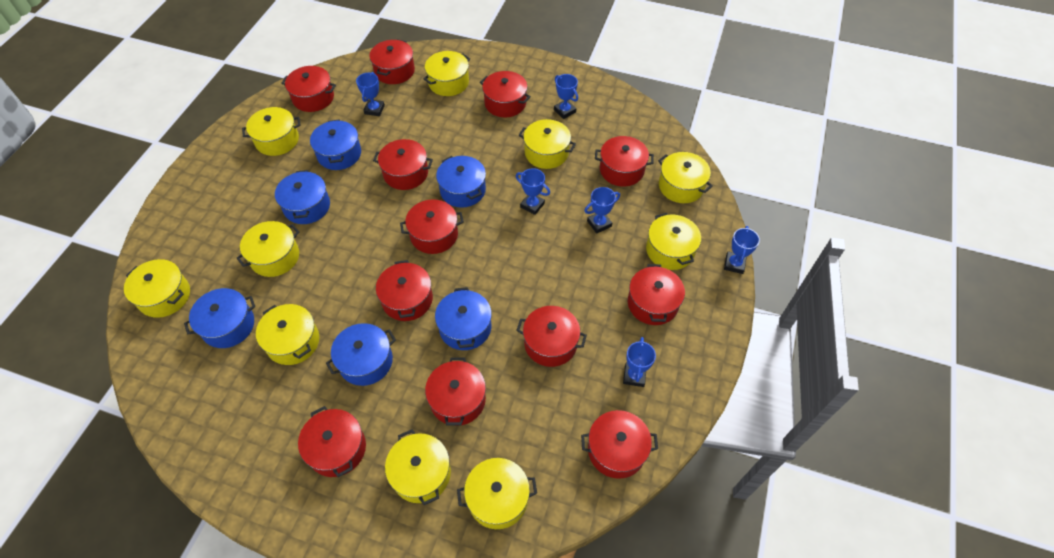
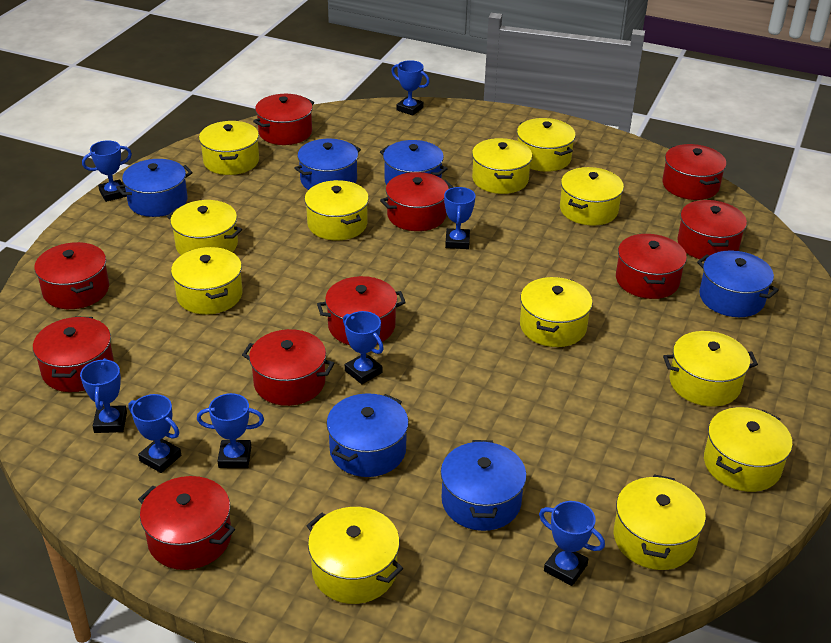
blue trophy: [356,72,385,116] [516,168,550,215] [554,74,578,119] [584,187,620,234] [623,337,656,387] [724,226,760,274] = 6 -> [80,358,127,433] [82,140,132,202] [128,394,181,473] [197,393,264,468] [343,311,384,384] [391,60,430,116] [444,187,476,249] [539,501,605,586] = 8
red pot: [281,66,336,112] [298,406,366,477] [370,39,415,84] [373,139,433,190] [376,260,433,321] [400,199,464,254] [425,357,486,426] [480,71,531,118] [516,306,587,367] [581,410,658,479] [595,136,654,186] [628,264,685,325] = 12 -> [33,317,114,392] [34,242,109,309] [138,476,235,570] [242,329,334,406] [253,94,314,145] [317,276,406,345] [380,172,453,231] [616,234,687,299] [662,144,726,200] [677,200,747,261] = 10
yellow pot: [124,259,190,318] [236,221,299,277] [242,107,301,156] [256,304,319,365] [385,429,451,505] [423,51,470,96] [457,458,537,529] [519,119,576,169] [646,213,701,270] [658,152,713,203] = 10 -> [167,200,242,255] [171,247,243,315] [199,121,259,175] [305,180,369,240] [307,507,403,604] [472,138,532,194] [517,118,576,172] [520,277,593,347] [560,167,624,226] [614,475,706,570] [663,331,758,407] [704,407,792,492] = 12

